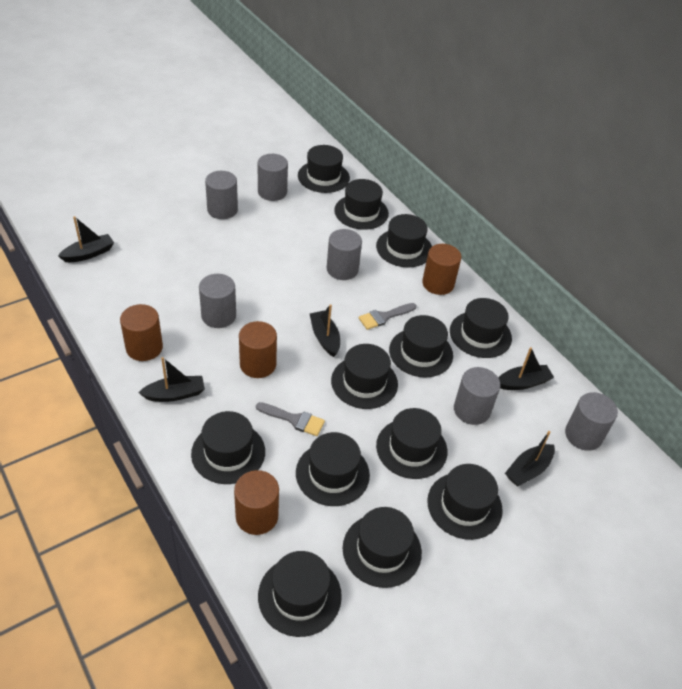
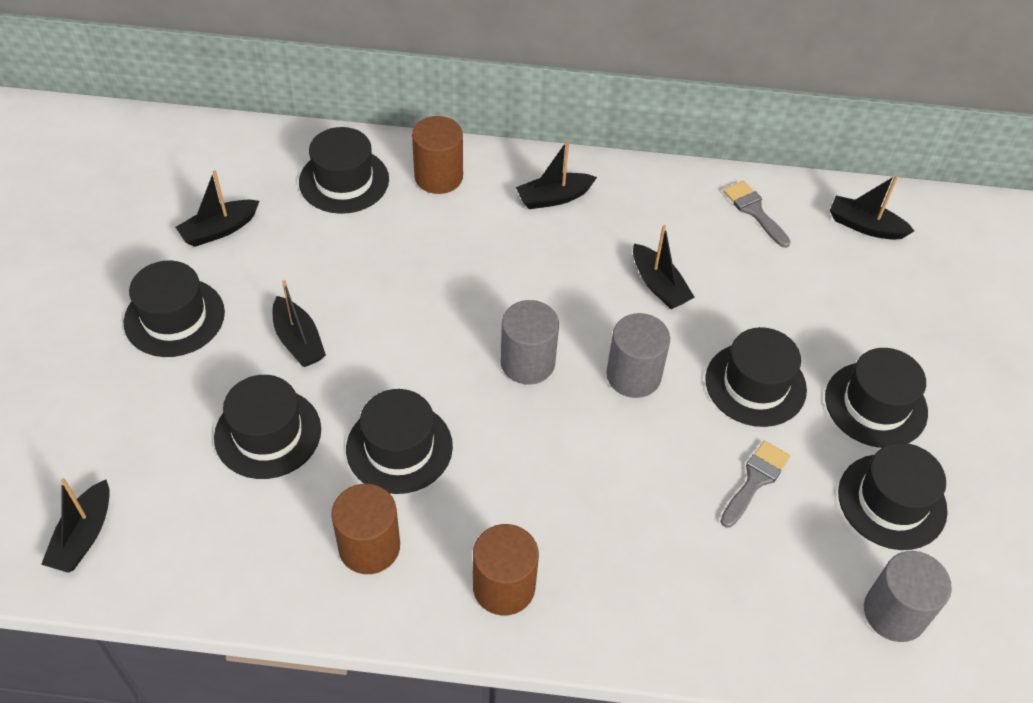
black boat: [58,216,114,262] [138,357,205,402] [310,304,340,357] [498,347,554,390] [505,431,555,487] = 5 -> [41,478,110,573] [176,170,259,247] [273,280,326,367] [516,140,597,209] [633,225,695,309] [830,175,914,240] = 6
black hat: [191,411,265,484] [258,551,342,637] [296,432,370,506] [298,145,350,193] [331,344,398,409] [334,179,389,230] [343,507,422,588] [376,214,432,267] [376,408,447,479] [389,315,453,378] [427,464,503,540] [450,298,512,358] = 12 -> [123,261,225,357] [214,375,321,479] [299,127,389,214] [346,389,453,494] [705,327,807,427] [825,348,928,448] [838,443,948,550] = 7
brown cylinder: [120,304,163,361] [234,470,279,535] [239,321,277,378] [422,244,461,295] = 4 -> [331,484,400,574] [412,116,463,194] [473,524,539,616] = 3
grey cylinder: [199,274,236,328] [205,171,238,219] [258,154,288,201] [327,229,362,280] [454,367,501,425] [565,392,618,451] = 6 -> [500,300,559,385] [606,313,670,398] [864,551,952,642] = 3

